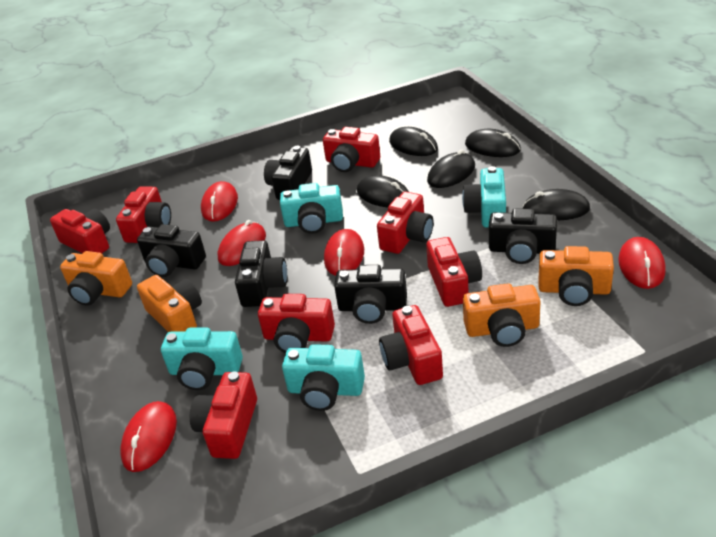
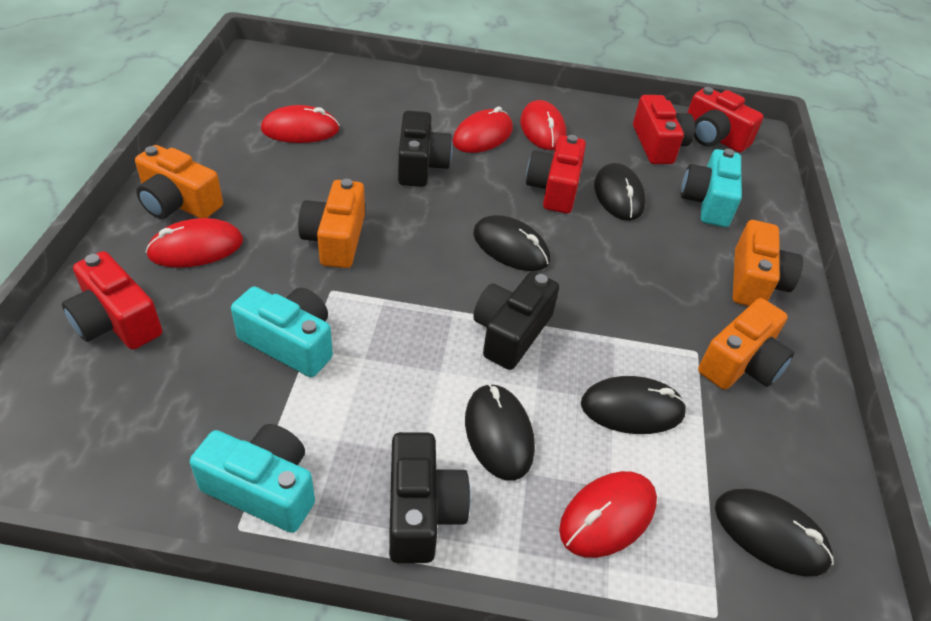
black camera: [137,224,206,277] [235,240,287,307] [264,146,312,200] [334,265,407,324] [489,208,557,264] = 5 -> [389,432,471,563] [398,111,453,187] [473,272,559,370] = 3
red camera: [50,209,110,254] [116,186,171,243] [190,371,257,459] [258,294,335,353] [323,127,380,172] [377,192,433,254] [379,305,443,385] [426,237,482,307] = 8 -> [62,251,162,350] [526,135,586,214] [633,95,695,164] [687,87,764,152] = 4
turquoise camera: [161,327,243,390] [280,183,343,234] [282,344,365,411] [462,166,506,228] = 4 -> [190,424,315,533] [231,286,333,377] [681,149,742,227] = 3

